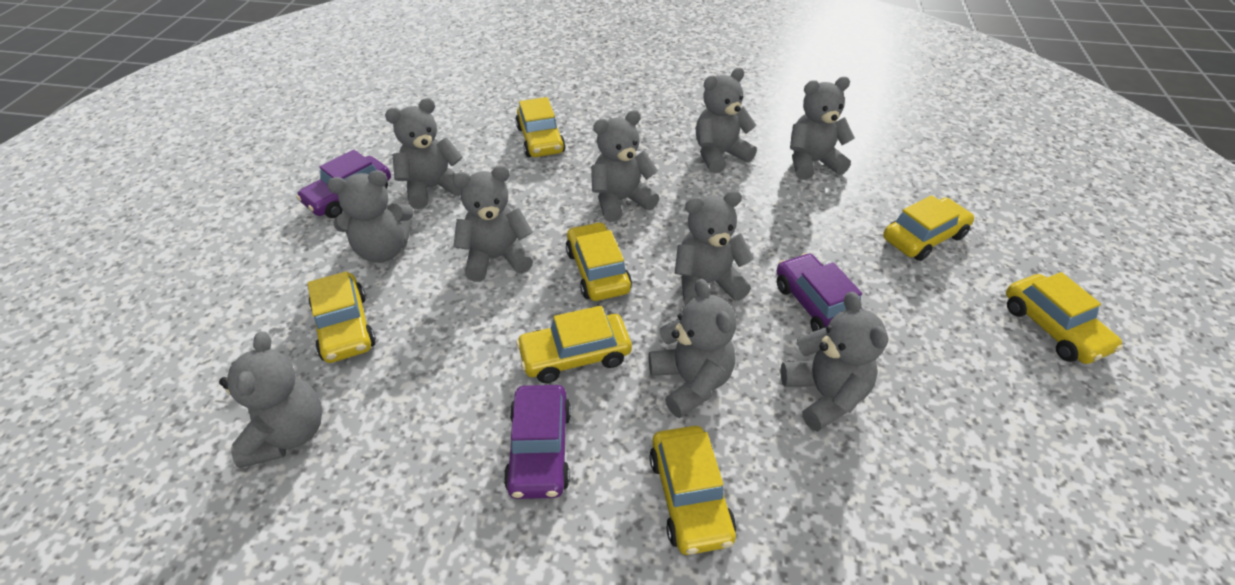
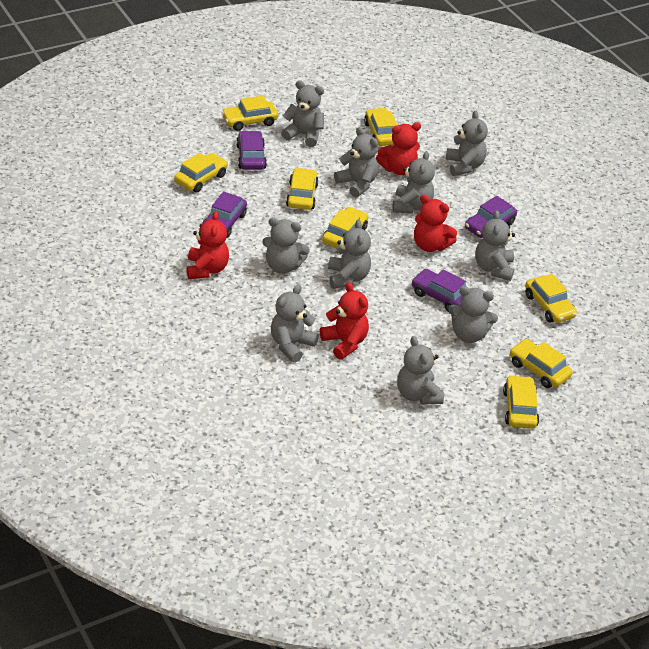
purple car: [296,150,391,218] [504,385,571,499] [776,253,863,332] = 3 -> [202,191,247,238] [236,131,267,170] [412,269,466,312] [465,196,517,238] = 4
red teddy bear: none = 0 -> [187,211,229,279] [320,282,369,359] [376,122,421,175] [414,195,457,252] = 4
yellow car: [308,271,376,363] [515,97,566,157] [516,306,632,383] [566,222,632,301] [649,426,736,555] [883,195,974,261] [1006,272,1123,364] = 7 -> [174,153,228,192] [221,96,278,131] [286,168,319,210] [322,207,368,248] [364,108,397,146] [503,375,539,429] [510,339,573,388] [525,274,577,323] = 8

